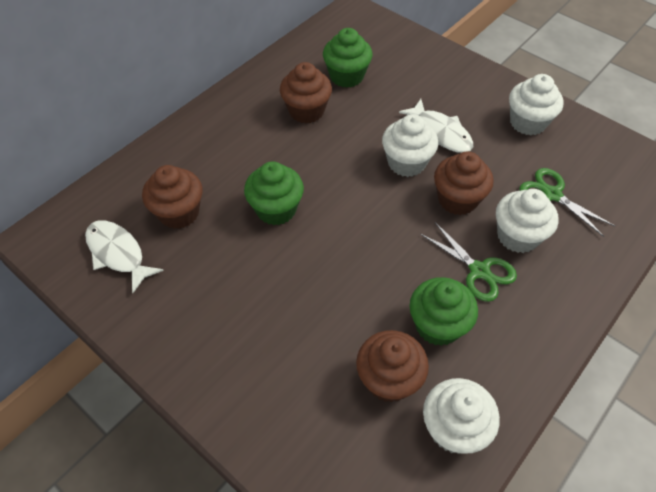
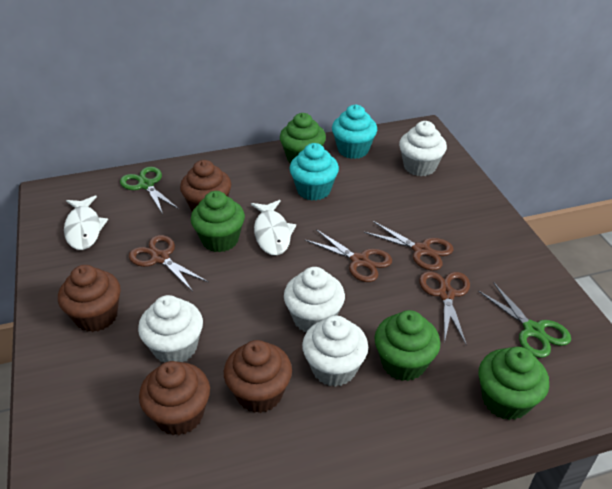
brown scissors: none = 0 -> [129,235,208,292] [305,229,392,282] [364,221,453,271] [419,271,470,344] = 4
green cupcake: [244,161,304,225] [323,28,372,88] [409,277,478,346] = 3 -> [191,191,245,252] [280,113,326,164] [374,310,440,381] [479,347,549,420] = 4
turquoise cupcake: none = 0 -> [290,143,339,200] [332,105,377,159] = 2

